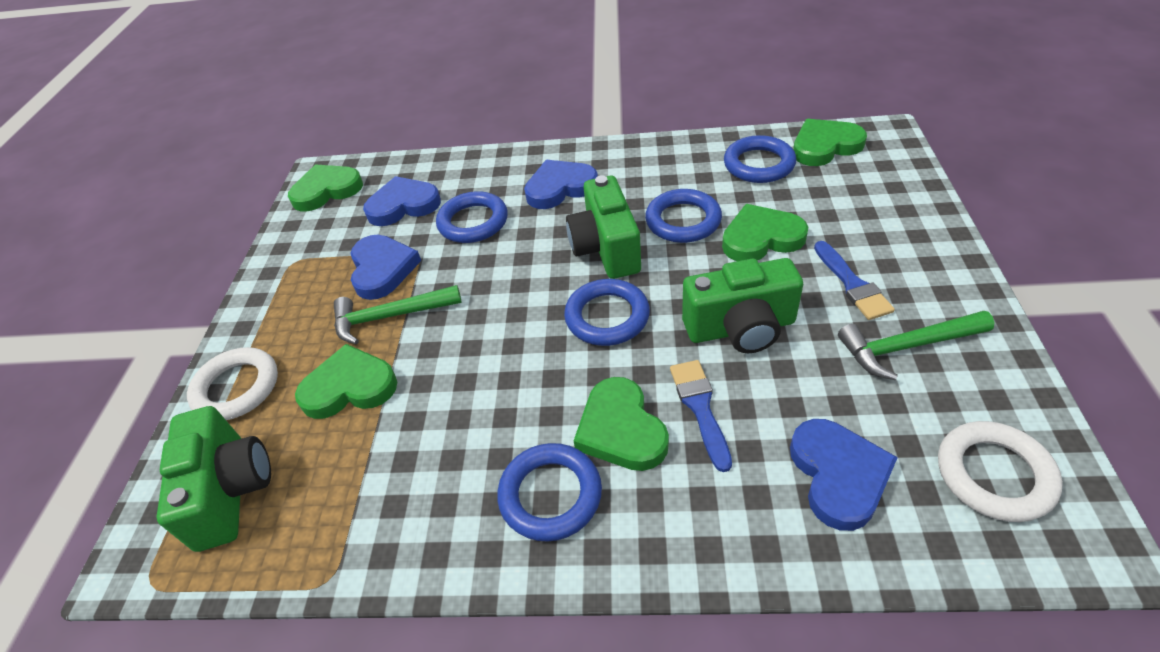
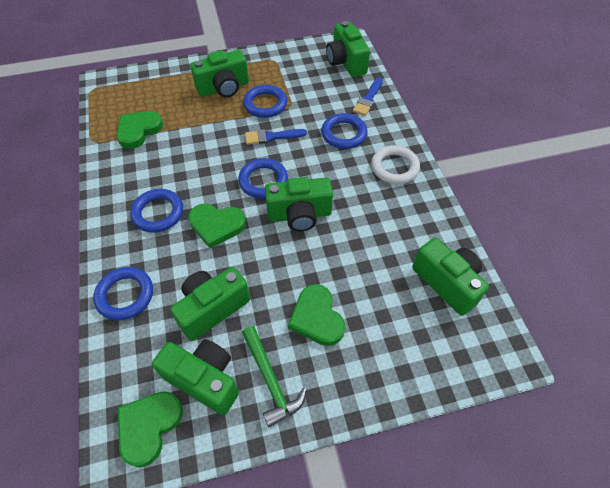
blue heart: [350,235,421,300] [363,176,441,226] [524,160,598,209] [790,419,898,531] = 4 -> none = 0
green camera: [157,406,271,552] [566,175,641,279] [682,258,803,353] = 3 -> [152,339,239,415] [170,267,250,341] [190,50,249,97] [265,177,333,231] [326,21,370,77] [412,238,489,316] = 6
green hammer: [334,285,462,344] [838,311,994,380] = 2 -> [242,326,307,427] = 1
green heart: [288,164,363,211] [295,344,397,419] [574,377,669,471] [722,204,808,261] [793,119,867,166] = 5 -> [116,111,163,149] [118,391,183,467] [188,204,246,248] [288,284,345,346] = 4
white ring: [187,347,278,420] [938,421,1063,522] = 2 -> [371,145,420,184] = 1

